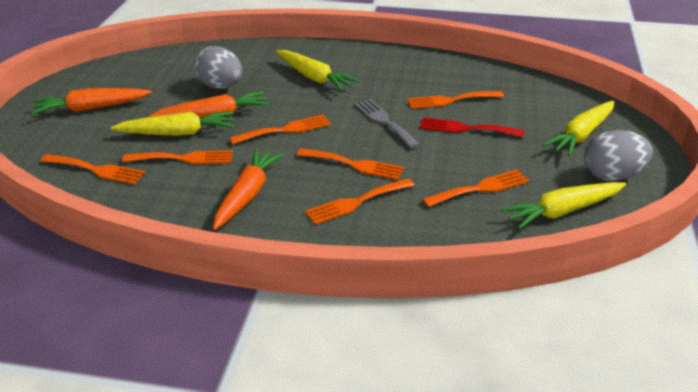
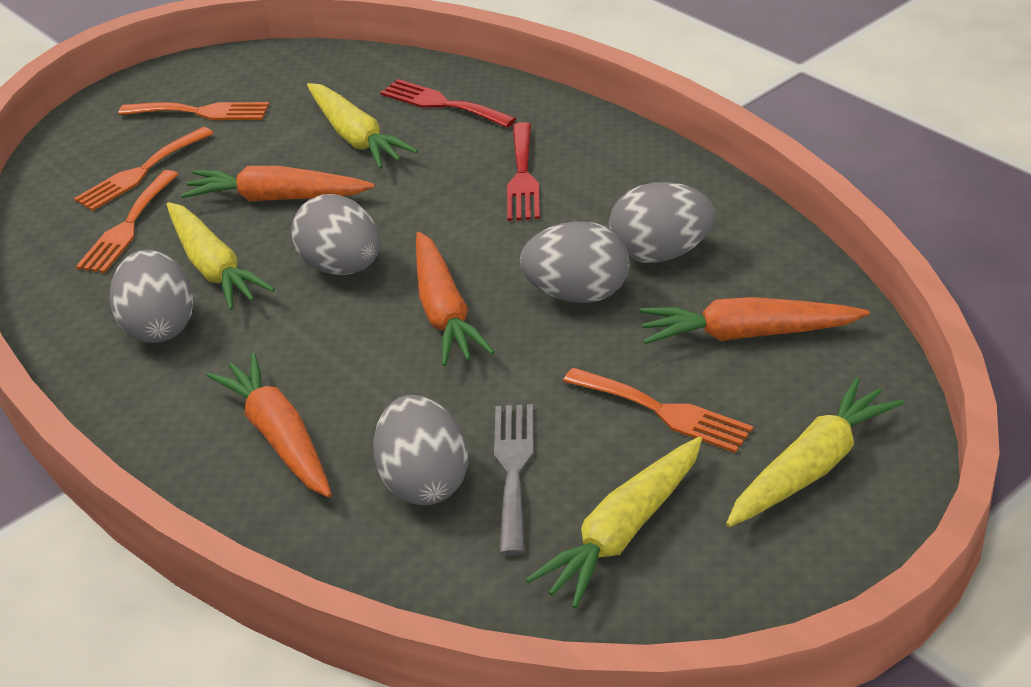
grey egg: [194,46,242,89] [584,130,653,181] = 2 -> [109,250,193,343] [291,194,380,275] [373,395,468,505] [520,221,630,303] [609,182,715,263] = 5
orange carrot: [31,88,152,115] [149,91,269,119] [213,149,284,230] = 3 -> [181,166,375,201] [206,353,332,497] [416,232,495,366] [640,297,870,344] = 4
orange fork: [40,154,145,184] [122,150,233,164] [229,115,331,145] [297,148,404,180] [305,178,415,225] [407,91,504,109] [422,170,530,207] = 7 -> [74,127,214,211] [76,170,179,273] [118,102,269,120] [563,368,753,453] = 4
red fork: [420,117,525,137] = 1 -> [380,79,516,128] [507,122,540,221] = 2

